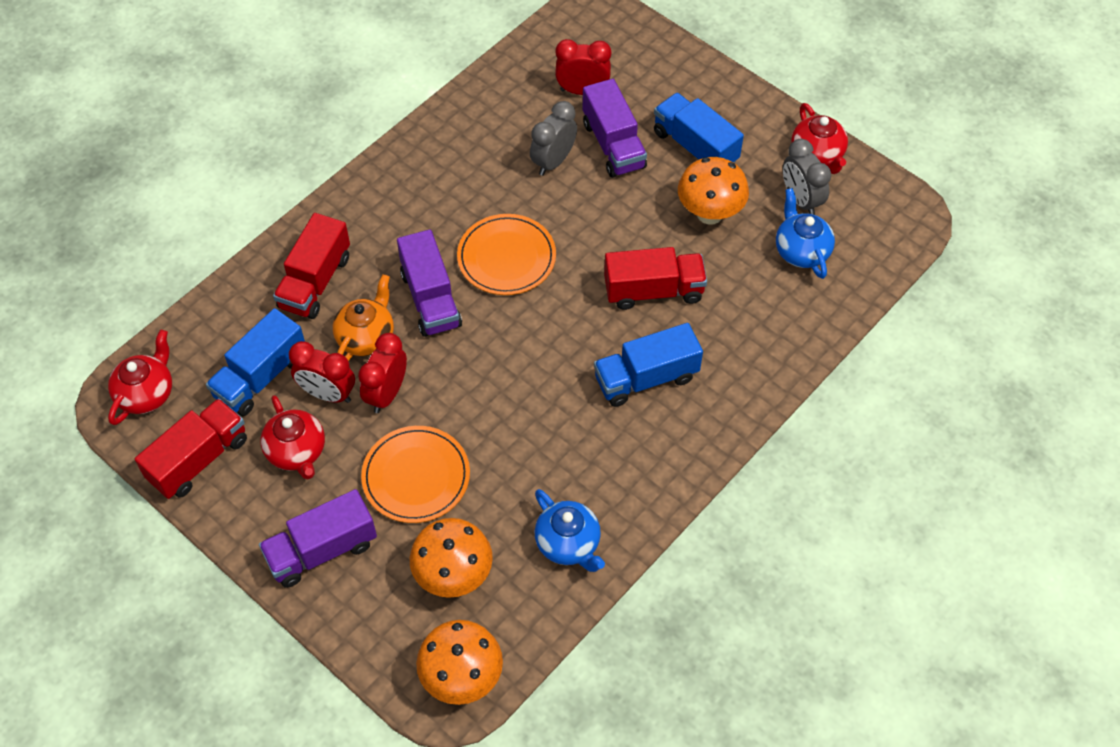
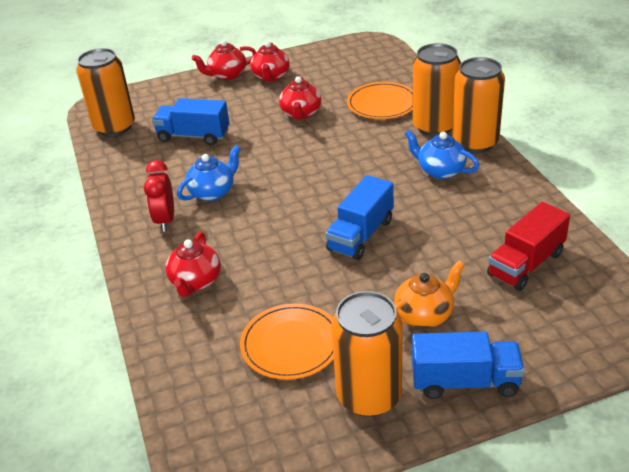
grey clock: [530,101,577,176] [783,139,831,215] = 2 -> none = 0
orange can: none = 0 -> [76,48,135,136] [331,291,402,417] [412,43,461,136] [452,57,505,153] = 4
orange mushroom: [410,518,493,598] [416,620,503,705] [678,157,749,225] = 3 -> none = 0
purple truck: [259,489,377,588] [397,229,462,337] [583,79,647,178] = 3 -> none = 0
red clock: [289,341,355,403] [358,333,407,413] [555,39,611,95] = 3 -> [144,160,174,232] = 1
red teapot: [108,330,172,425] [260,395,325,479] [791,103,848,174] = 3 -> [165,232,221,297] [192,40,256,80] [250,41,290,82] [279,76,321,120] = 4
red truck: [135,398,247,499] [273,213,350,319] [604,247,707,310] = 3 -> [487,202,570,291] = 1

